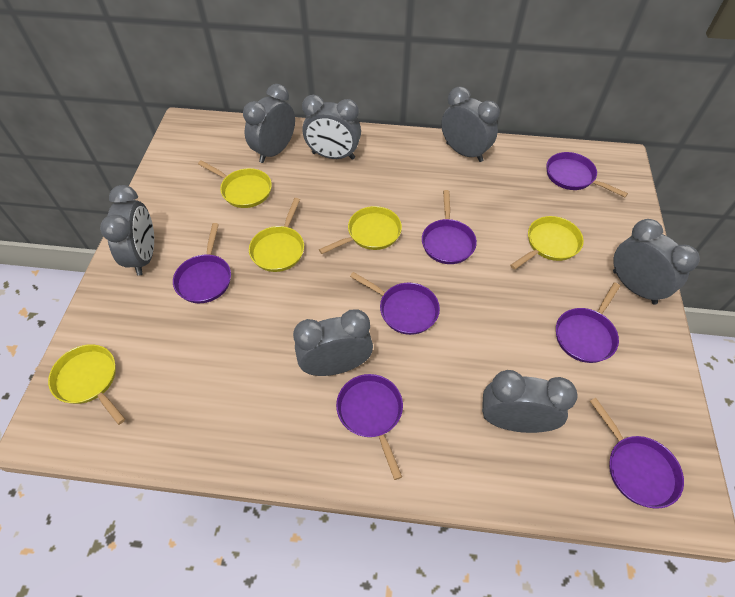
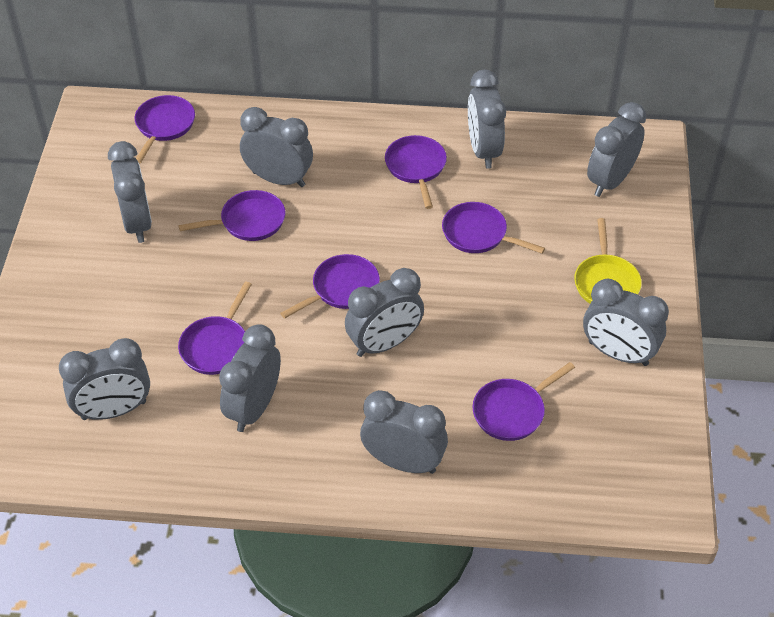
grey clock: [100,185,154,276] [243,84,295,163] [293,309,373,376] [302,95,361,160] [441,86,500,162] [482,370,578,433] [613,219,700,305] = 7 -> [59,338,150,420] [108,141,152,243] [219,324,281,432] [240,107,313,187] [345,268,424,357] [360,390,448,474] [468,70,506,169] [583,279,669,366] [587,102,646,197] = 9
yellow pan: [48,344,125,425] [198,160,272,208] [249,198,304,272] [319,206,402,254] [510,216,584,270] = 5 -> [574,218,642,304] = 1

